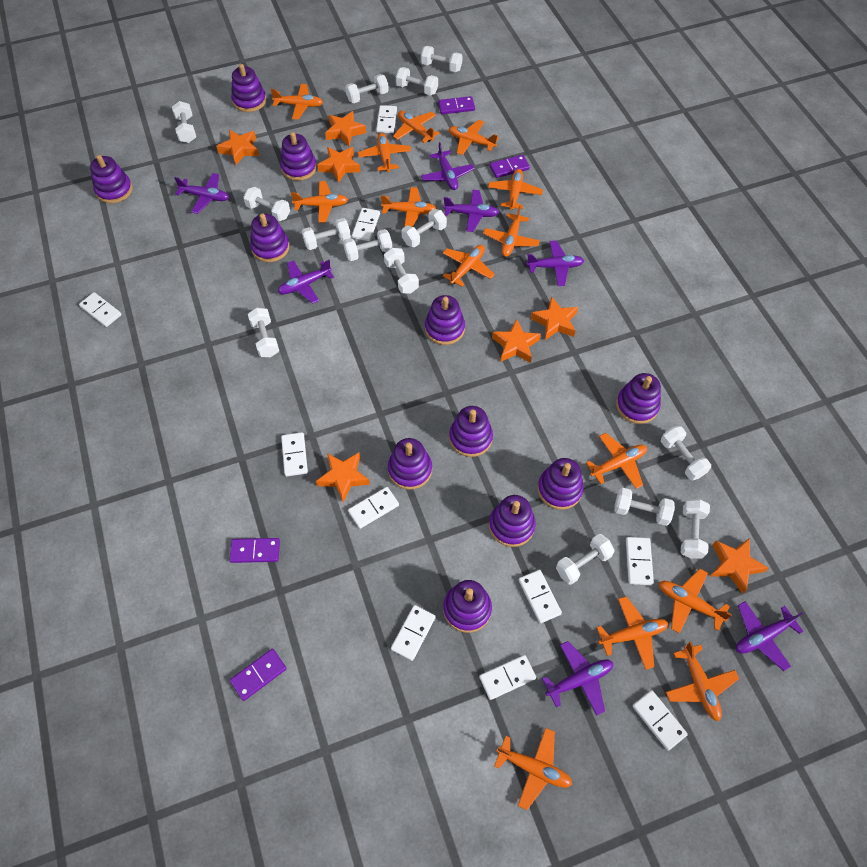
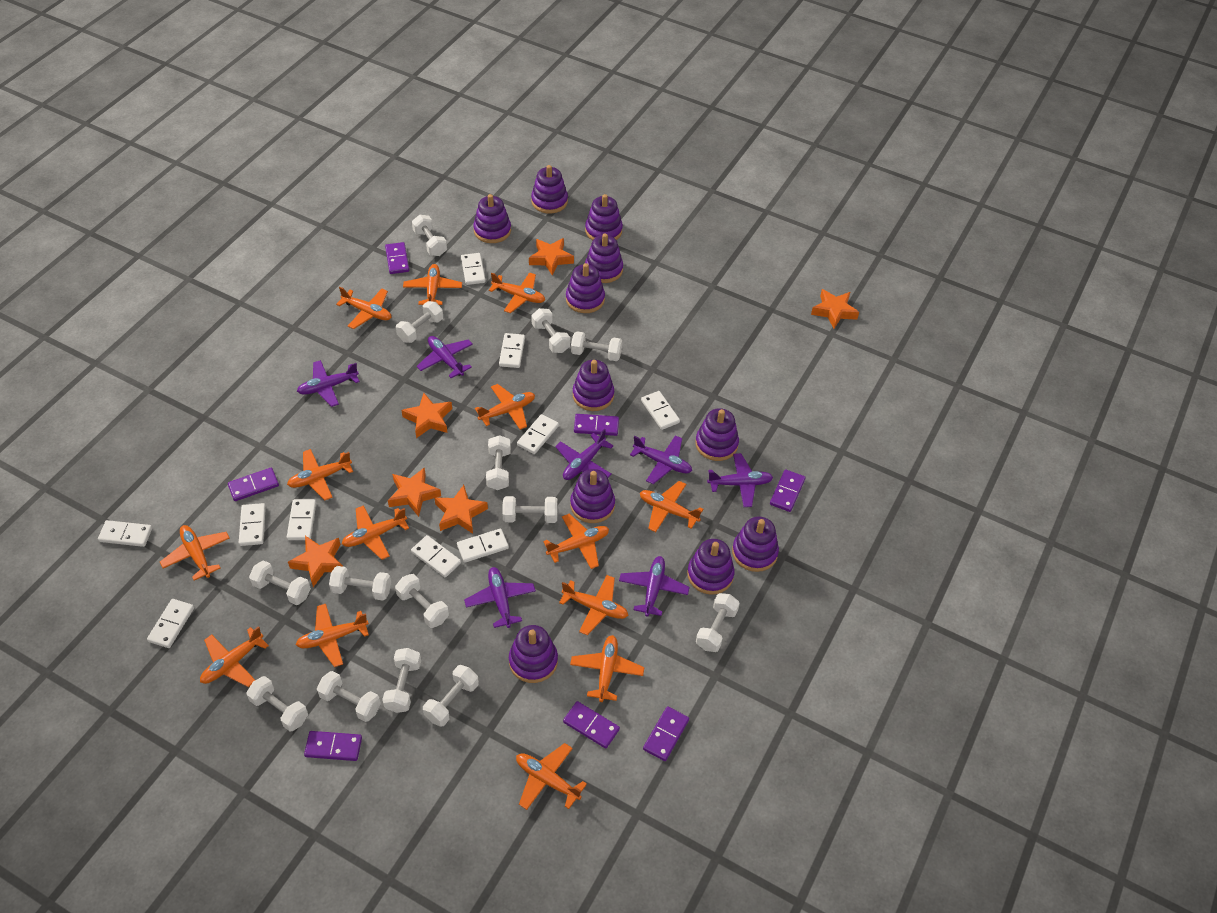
orange star: [216,130,259,165] [316,452,370,503] [317,147,361,183] [325,111,366,146] [492,319,541,363] [531,296,578,340] [710,538,768,594] = 7 -> [288,536,343,587] [388,467,441,517] [401,393,452,438] [435,485,488,534] [529,238,574,276] [811,289,859,329] = 6
purple domino: [229,538,280,563] [230,649,287,701] [438,96,475,114] [490,155,530,178] = 4 -> [228,468,279,501] [304,731,362,761] [385,242,409,274] [563,701,620,749] [574,414,619,436] [643,706,689,761] [770,469,806,512] = 7

